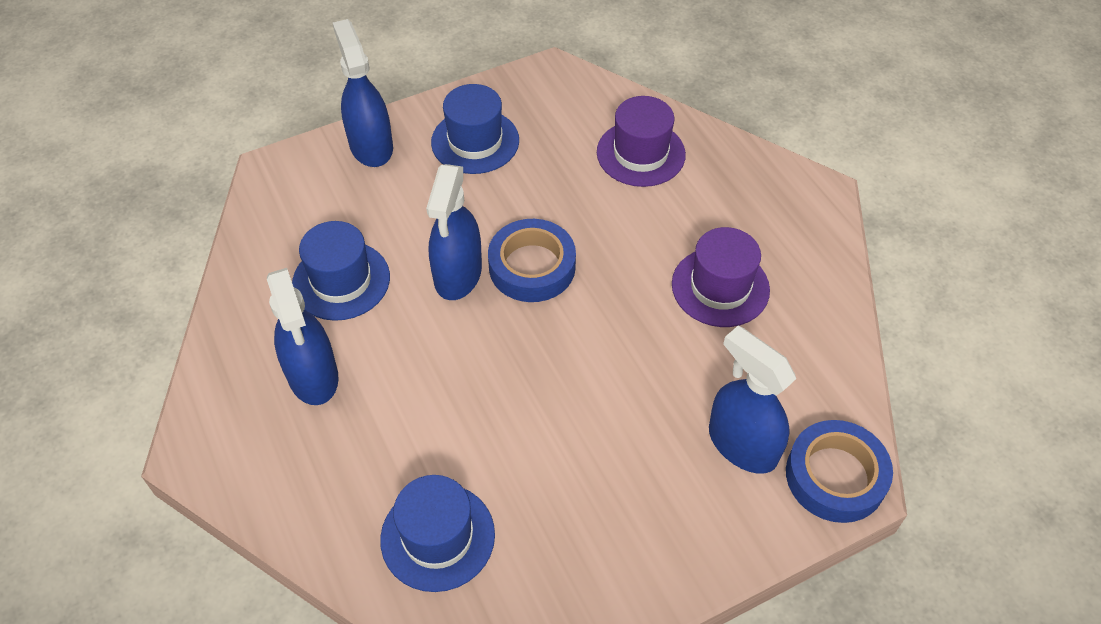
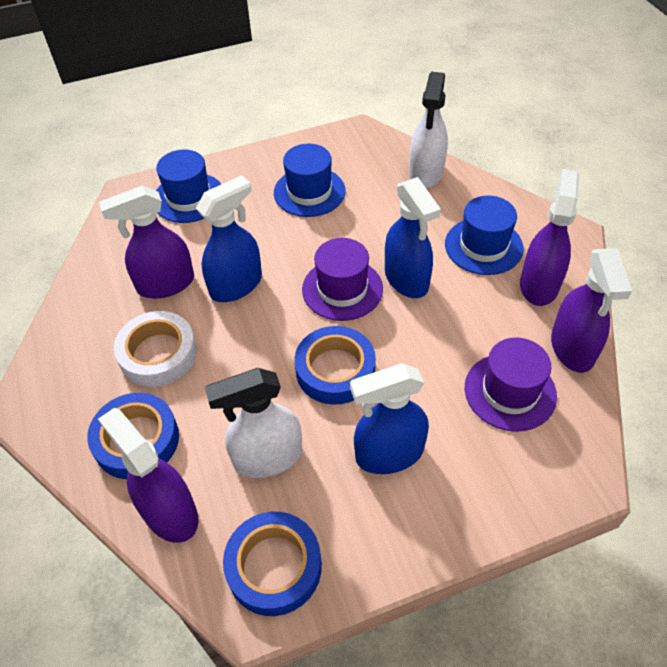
blue spray bottle: [267,268,339,405] [333,19,393,167] [426,164,482,300] [709,326,796,474] = 4 -> [196,175,262,302] [350,363,429,474] [385,177,441,298] = 3
blue tape: [488,219,576,302] [786,420,893,523] = 2 -> [87,393,179,479] [223,512,322,616] [295,326,376,405] = 3
purple spray bottle: none = 0 -> [98,408,198,543] [99,185,194,298] [520,169,579,306] [551,248,632,373] = 4
white spray bottle: none = 0 -> [205,368,302,478] [409,72,448,188] = 2
white tape: none = 0 -> [114,311,197,387] = 1

